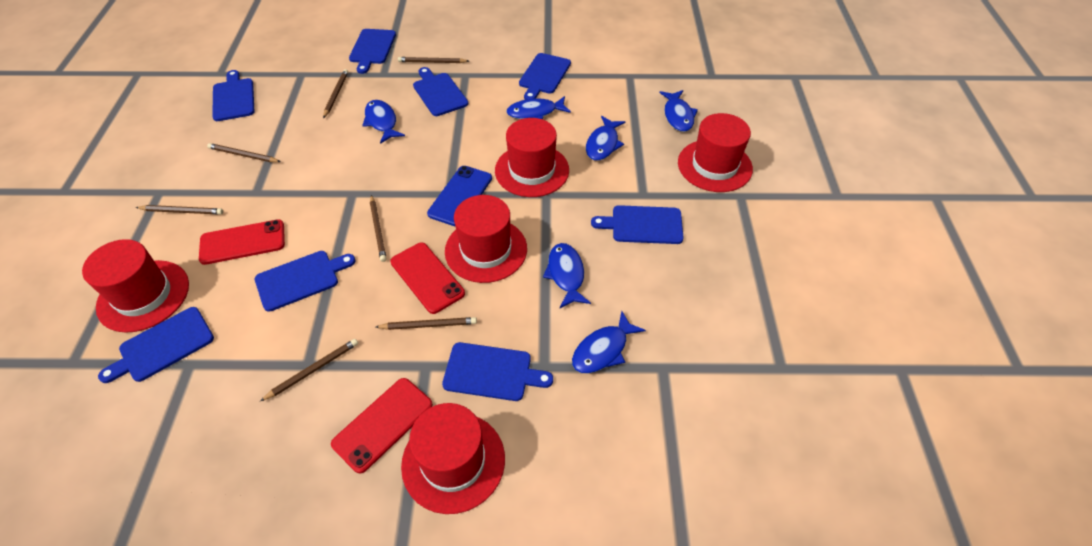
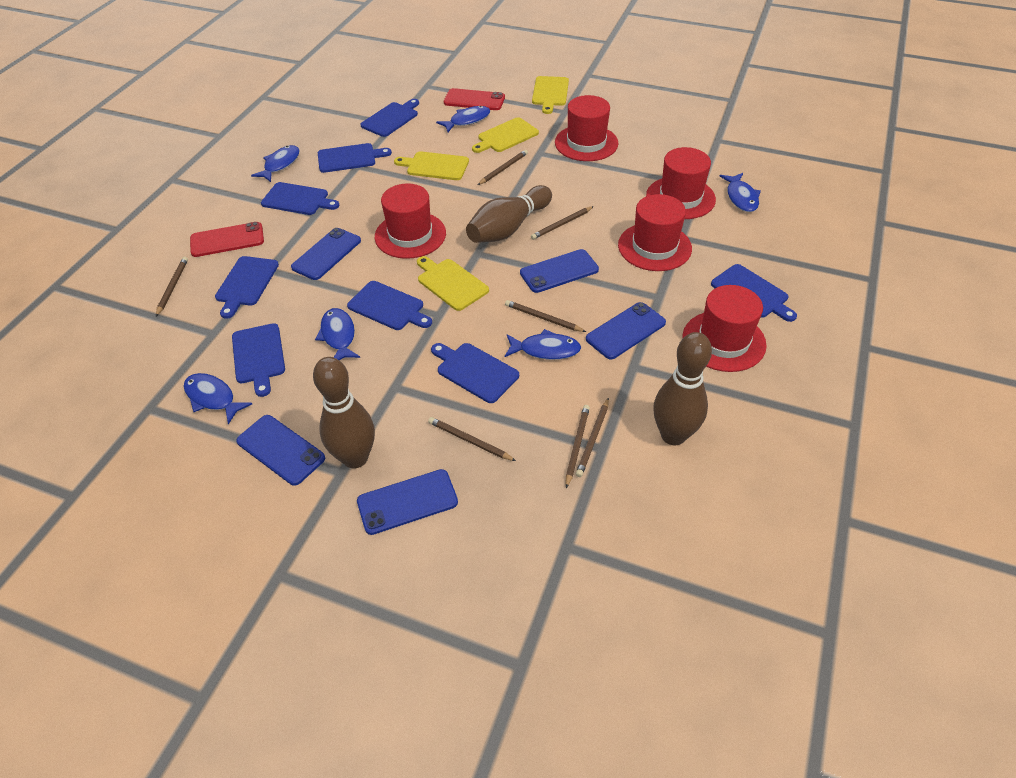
blue phone: [427,166,492,226] = 1 -> [236,415,325,486] [291,228,361,280] [357,469,458,535] [520,249,599,293] [586,302,666,359] = 5
brown bowling pin: none = 0 -> [313,357,375,469] [466,185,552,243] [653,332,712,445] = 3
red phone: [199,219,285,265] [331,378,433,474] [390,242,465,314] = 3 -> [190,222,264,257] [444,88,505,110] = 2
yellow cutting board: none = 0 -> [394,151,469,180] [417,256,489,311] [472,117,539,153] [532,76,569,114] = 4

